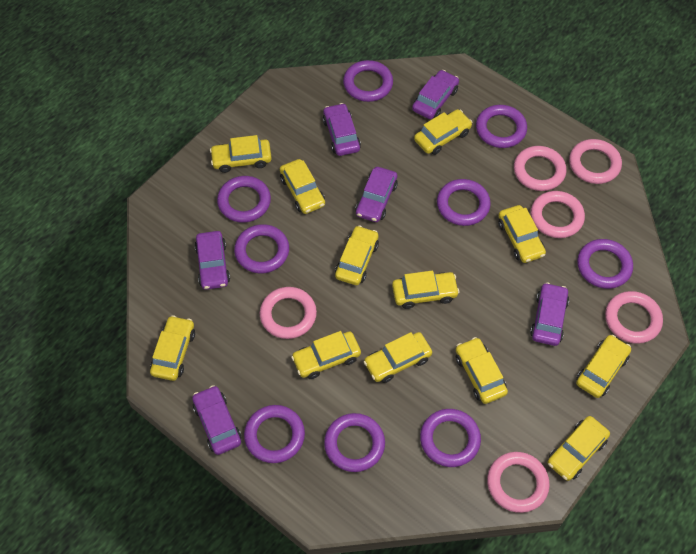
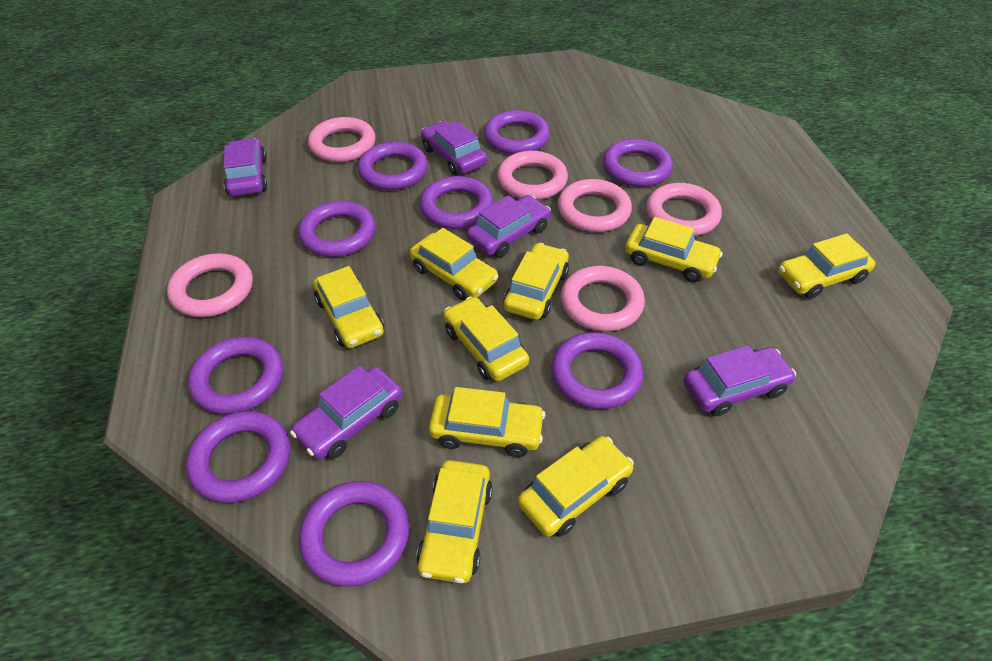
purple car: [192,385,242,455] [194,231,230,290] [323,103,361,156] [355,167,398,222] [412,70,459,119] [530,282,569,346] = 6 -> [224,138,267,196] [290,366,403,459] [421,121,487,175] [467,195,551,257] [683,345,796,416] = 5
yellow car: [150,315,195,381] [210,135,272,173] [280,159,325,214] [291,331,361,379] [335,225,379,285] [364,332,432,383] [392,270,459,309] [414,109,472,155] [456,337,508,404] [498,205,546,263] [547,416,610,481] [576,335,631,398] = 12 -> [313,266,384,348] [410,228,498,300] [416,460,493,584] [429,387,545,457] [444,296,529,381] [503,243,569,320] [518,436,634,537] [625,217,723,282] [778,234,875,299] = 9

